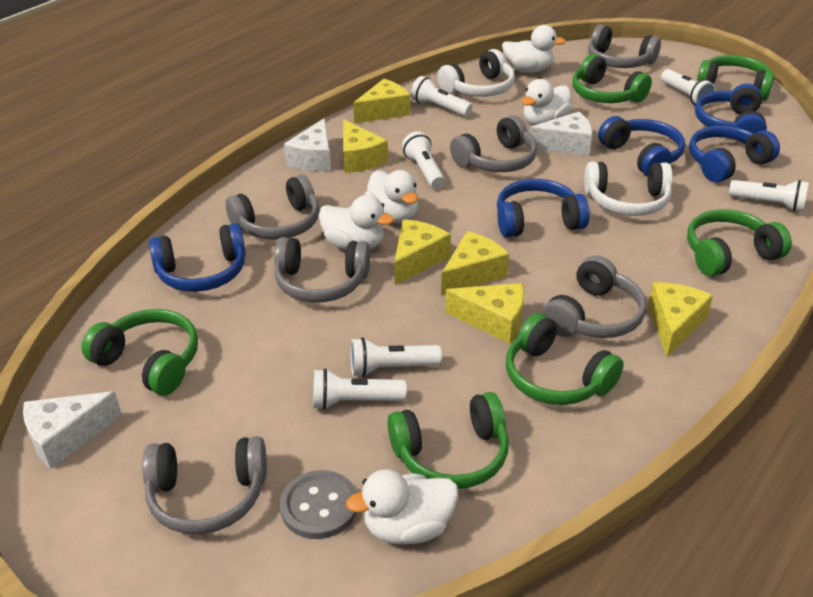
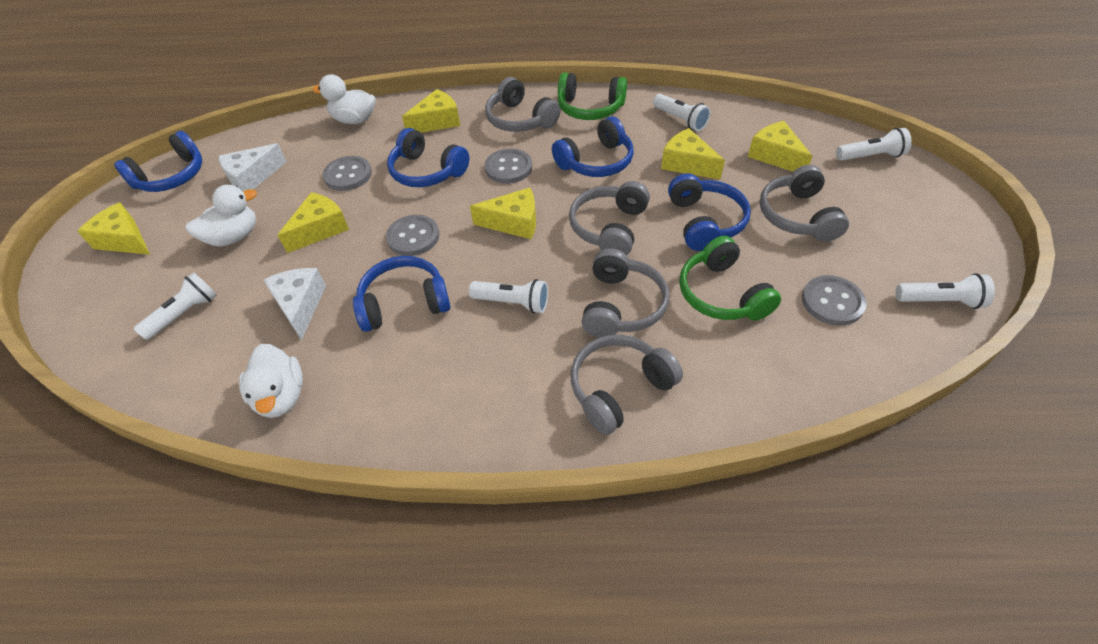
green headphones: [81,309,198,395] [387,392,509,489] [506,313,624,405] [572,54,652,103] [687,209,792,276] [697,55,774,101] = 6 -> [558,73,627,120] [679,236,781,321] = 2
grey button: [280,470,357,539] = 1 -> [322,156,372,191] [386,215,440,256] [485,149,533,184] [802,275,867,326] = 4
grey headphones: [142,436,267,534] [226,175,320,240] [274,237,370,303] [450,115,537,172] [542,256,647,338] [588,25,661,68] = 6 -> [485,77,560,132] [569,181,650,255] [571,335,683,435] [582,248,670,338] [760,165,849,242] = 5
white cheese: [23,391,122,469] [284,118,331,171] [528,112,592,156] = 3 -> [219,143,287,191] [263,268,326,340] = 2
white duck: [319,195,394,250] [346,469,458,545] [364,170,418,223] [502,25,566,73] [522,79,573,126] = 5 -> [185,185,257,247] [239,344,303,418] [312,74,375,124] = 3
white flashlight: [313,369,407,410] [351,337,442,377] [402,131,445,189] [411,76,472,116] [661,69,716,107] [729,180,809,212] = 6 -> [134,272,217,340] [469,279,548,313] [653,94,711,131] [836,128,912,161] [895,273,995,309] = 5
white headphones: [437,49,515,97] [584,161,673,216] = 2 -> none = 0

